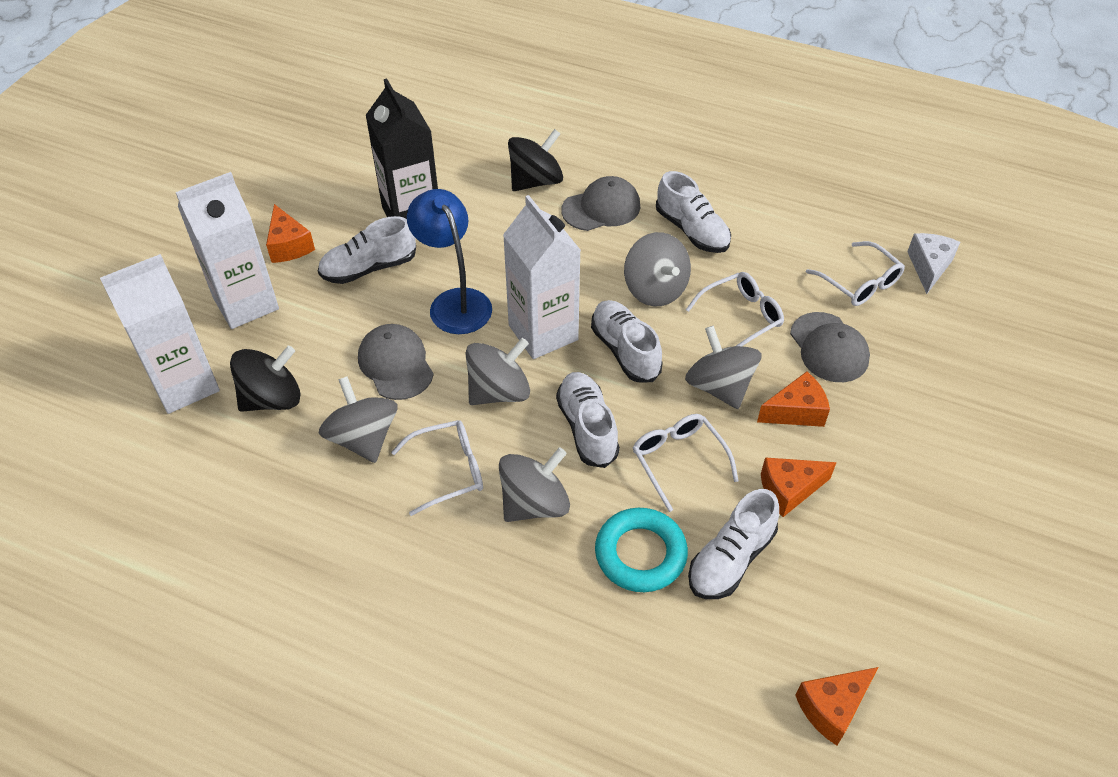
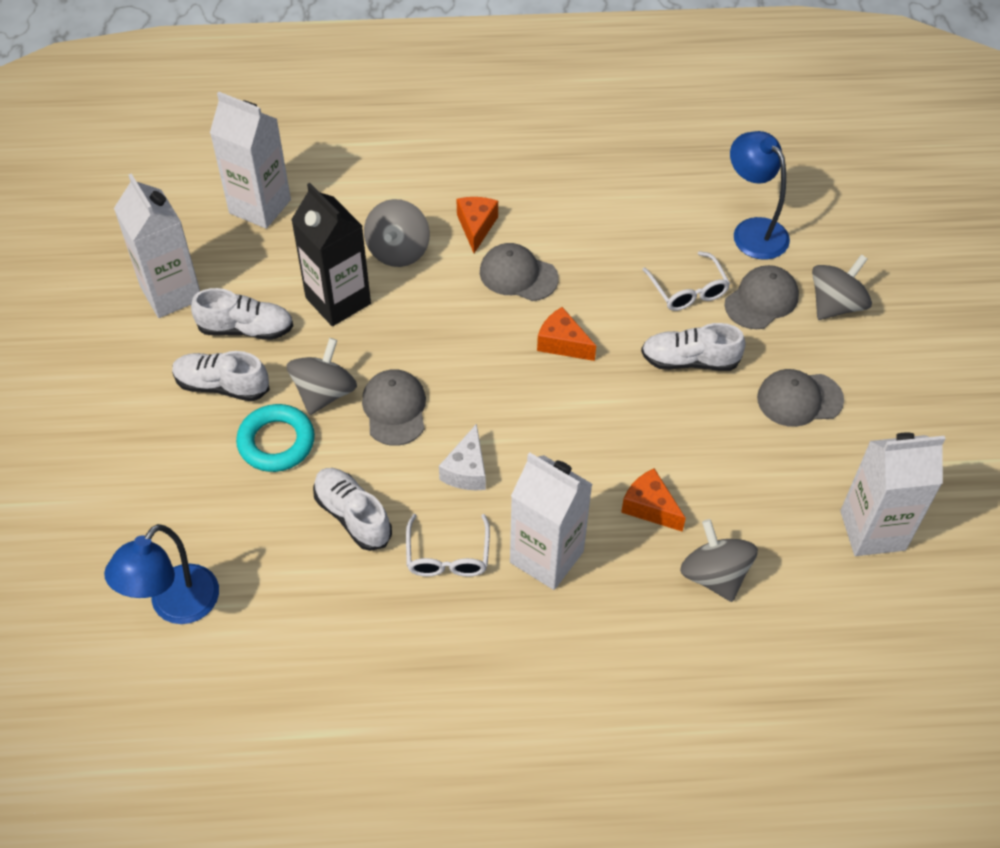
black spinning top: [230,346,301,412] [508,129,563,191] = 2 -> none = 0
blue lamp: [407,189,492,334] = 1 -> [104,524,219,624] [730,131,790,260] = 2
grey cap: [358,324,434,400] [561,176,640,231] [790,312,870,382] = 3 -> [362,369,426,446] [480,243,559,301] [724,265,799,329] [757,369,844,427] = 4
grey spinning top: [319,376,398,463] [466,338,530,405] [499,447,570,522] [624,232,691,306] [685,326,762,409] = 5 -> [287,338,357,415] [364,199,430,267] [680,519,758,602] [812,254,872,320] = 4
orange cheese: [266,204,315,263] [757,371,830,427] [761,457,837,517] [795,667,878,746] = 4 -> [456,197,498,253] [537,307,596,361] [621,468,686,532] = 3
white carton: [100,254,220,414] [176,172,279,329] [503,195,581,359] = 3 -> [114,173,200,318] [210,92,291,229] [510,452,592,590] [840,432,946,556] = 4
white glasses: [391,420,483,516] [633,414,739,512] [686,272,784,346] [806,241,905,306] = 4 -> [406,514,490,577] [642,251,730,311] = 2
white shoe: [318,216,416,284] [556,372,620,468] [591,300,663,382] [656,171,731,253] [688,489,779,599] = 5 -> [172,351,270,401] [191,288,293,340] [313,468,392,551] [641,323,746,371] = 4

